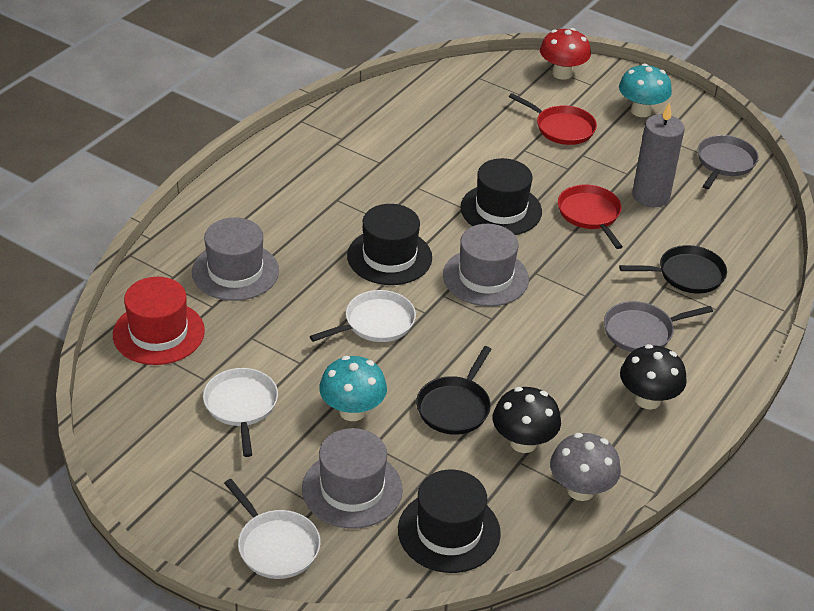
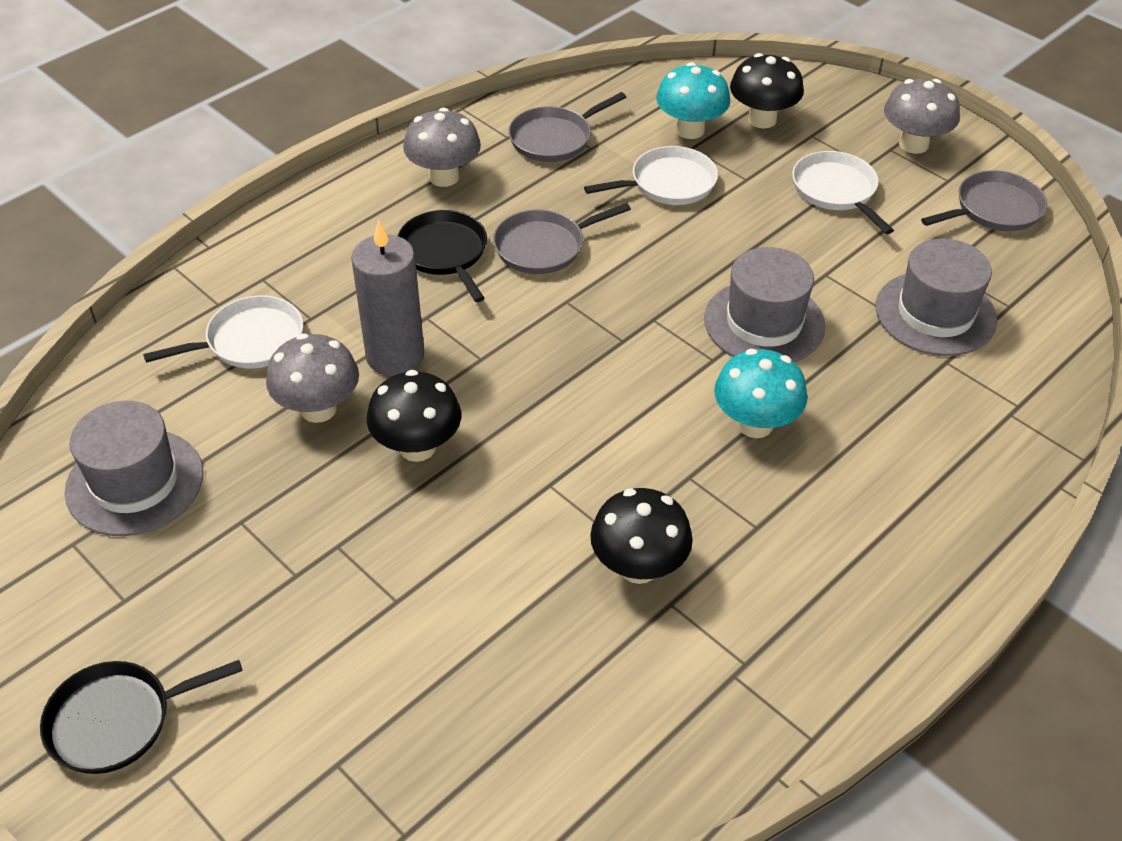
black hat: [347,204,432,285] [398,470,501,573] [461,158,542,235] = 3 -> none = 0
black mushroom: [493,387,561,453] [620,344,687,409] = 2 -> [367,370,461,462] [590,488,693,584] [730,53,804,128] = 3
grey mushroom: [550,433,621,501] = 1 -> [266,333,359,423] [403,108,481,187] [884,79,960,154] = 3
grey pan: [604,301,713,352] [697,135,759,189] = 2 -> [493,203,631,274] [508,92,626,162] [921,170,1047,231] = 3
red hat: [113,277,205,365] = 1 -> none = 0
red mushroom: [540,28,591,80] = 1 -> none = 0
red pan: [509,93,597,145] [558,185,623,249] = 2 -> none = 0

